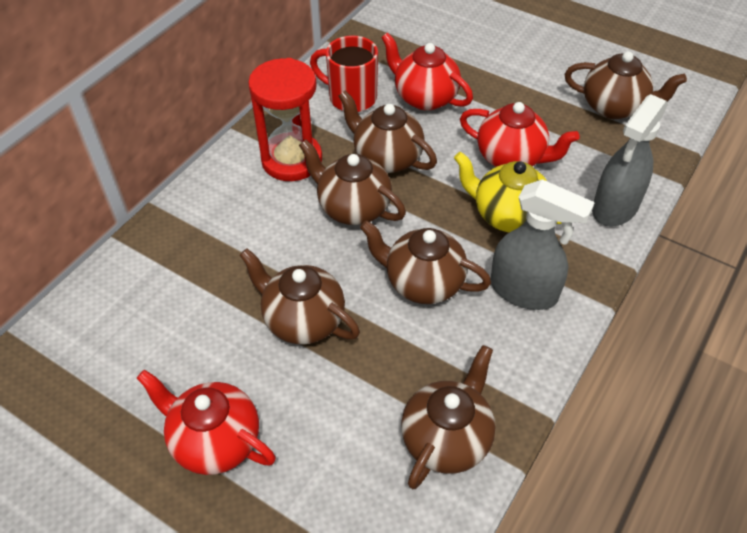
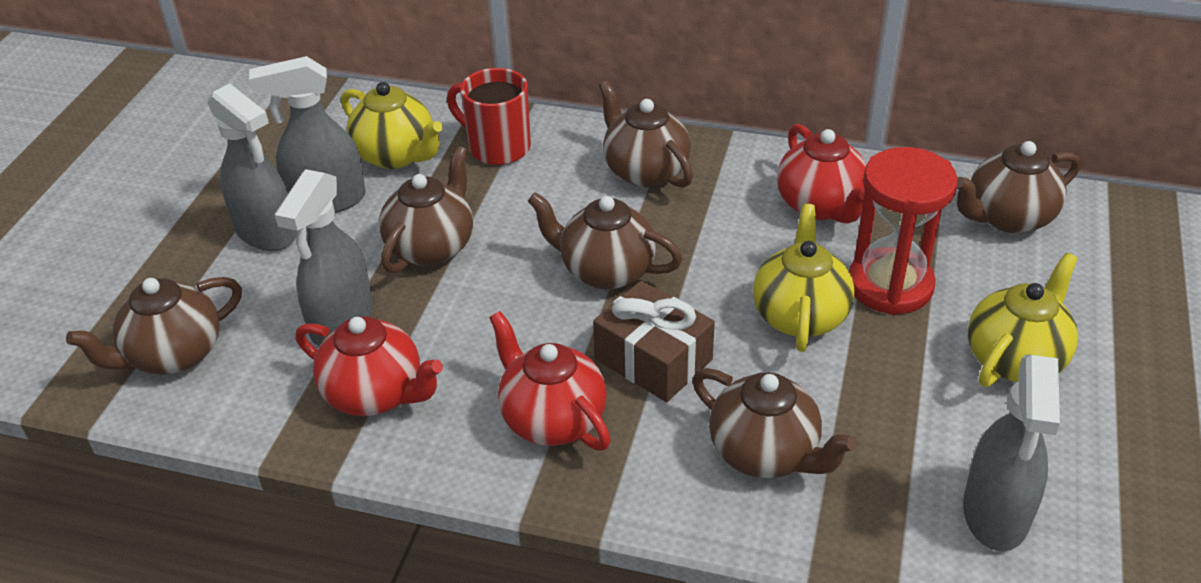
brown gift: none = 0 -> [593,281,715,402] = 1
grey spray bottle: [490,179,595,310] [592,94,668,227] = 2 -> [207,83,296,251] [249,56,366,213] [274,169,373,346] [963,354,1060,551] = 4
yellow teapot: [454,152,562,232] = 1 -> [341,82,443,169] [753,204,855,352] [968,252,1078,387] = 3

